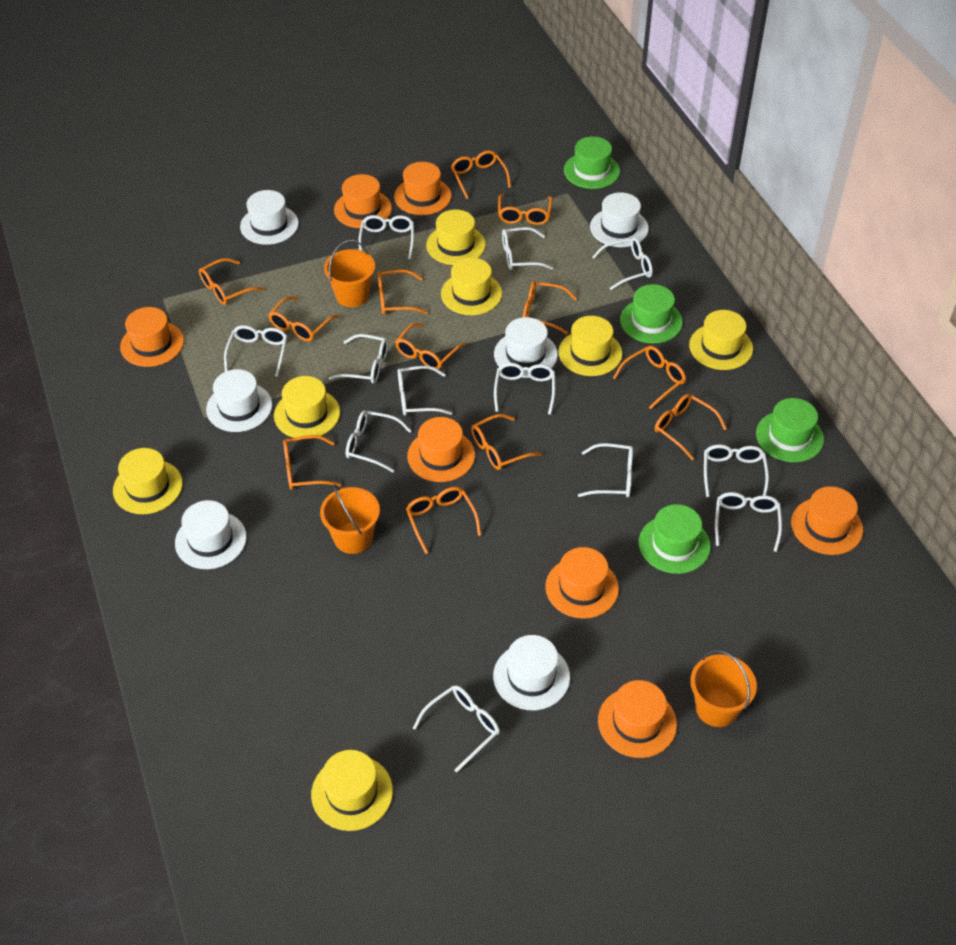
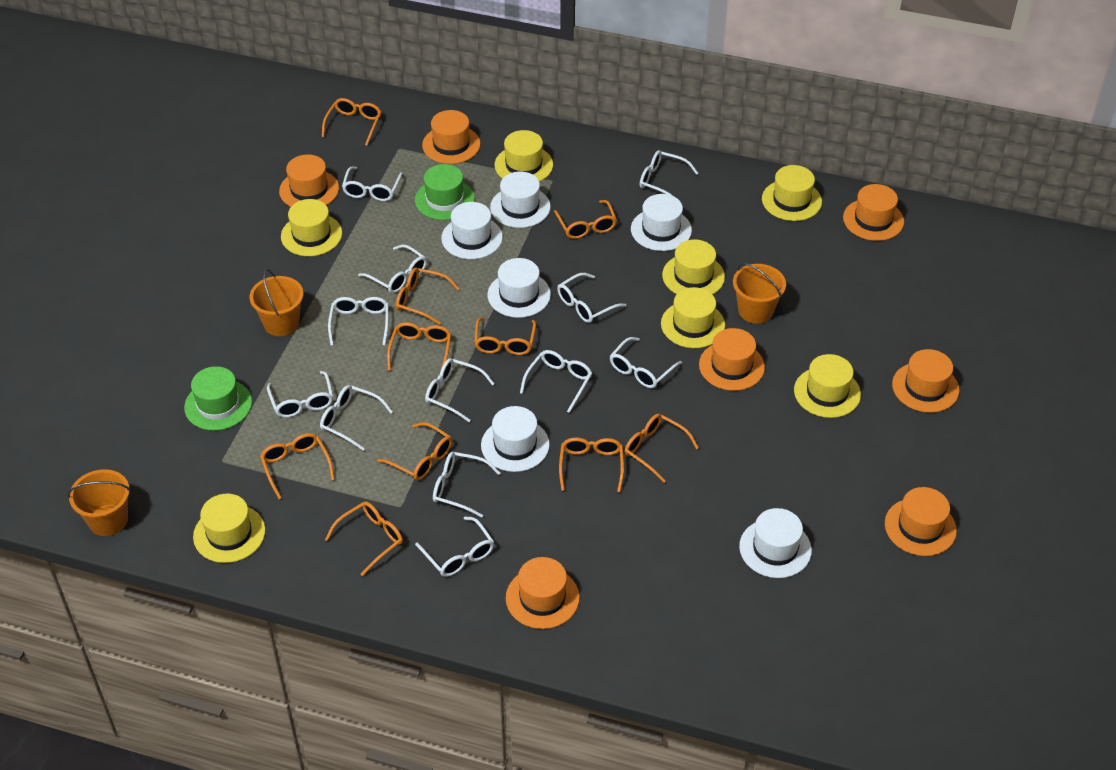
green hat: [564,136,620,189] [620,284,683,343] [639,504,711,574] [756,398,824,462] = 4 -> [184,366,252,431] [415,164,475,220] = 2
orange glasses: [199,258,265,305] [268,296,339,341] [283,435,341,490] [377,270,428,315] [395,323,466,369] [406,487,481,554] [451,150,511,199] [471,414,542,470] [498,194,553,225] [523,281,577,335] [613,346,686,409] [655,394,727,460] = 12 -> [260,433,335,499] [322,98,381,146] [325,502,403,576] [377,422,452,480] [387,322,451,372] [396,267,460,325] [474,317,536,355] [554,200,617,239] [559,437,624,492] [625,414,699,483] = 10

